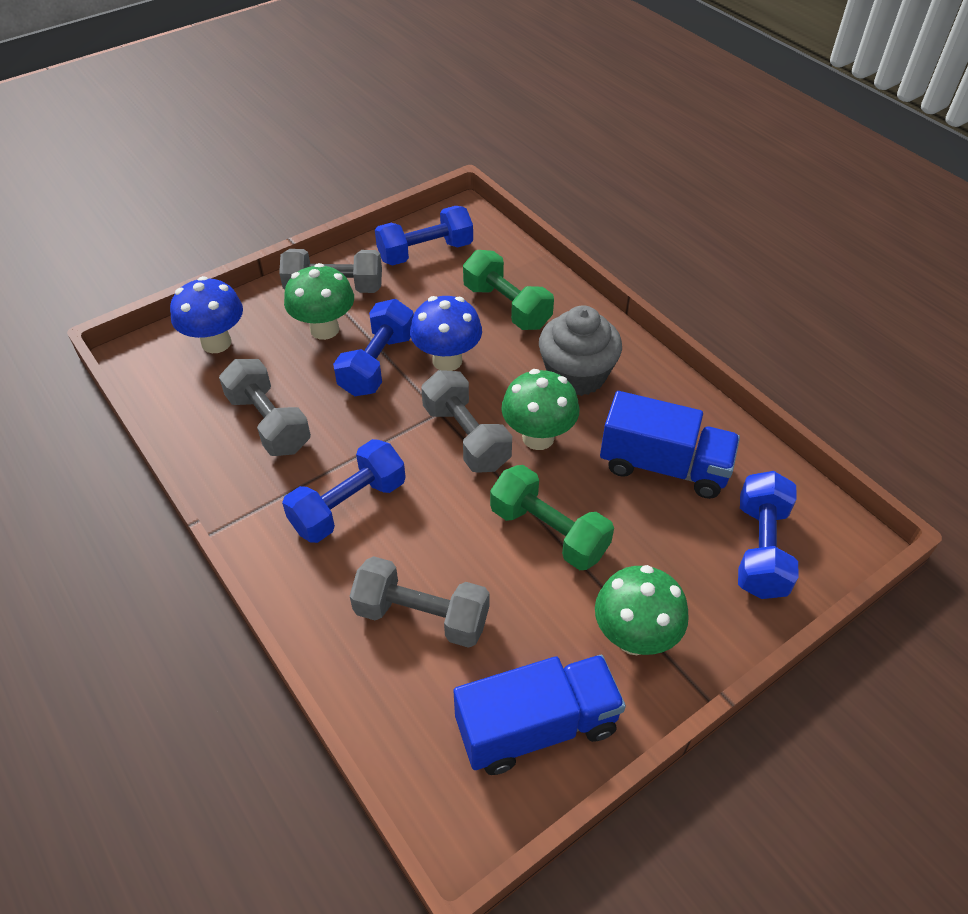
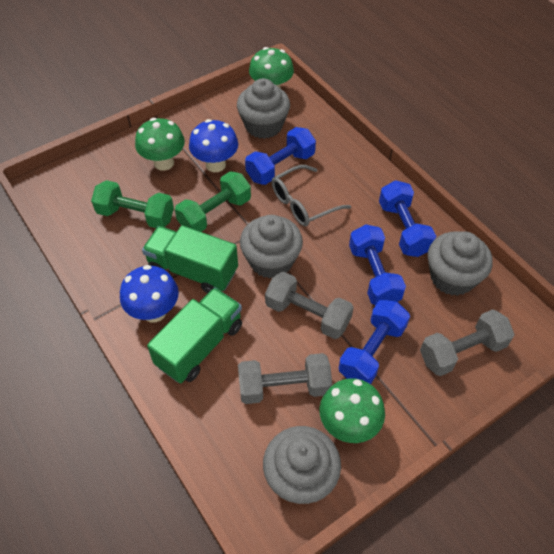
blue truck: [454,655,626,775] [600,391,740,499] = 2 -> none = 0
green truck: none = 0 -> [142,225,238,293] [147,287,242,383] = 2
grey cupcake: [539,305,622,396] = 1 -> [237,78,290,139] [240,215,303,279] [263,426,341,504] [428,231,493,296] = 4
grey dumbbell: [219,359,311,456] [279,249,382,293] [350,556,490,648] [421,370,512,473] = 4 -> [238,353,332,404] [265,272,354,339] [420,309,515,376] = 3
grey glasses: none = 0 -> [272,165,351,227] = 1

